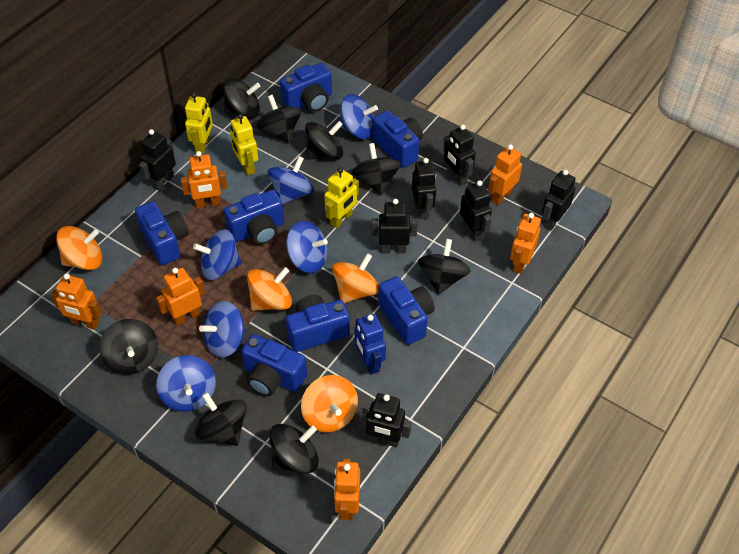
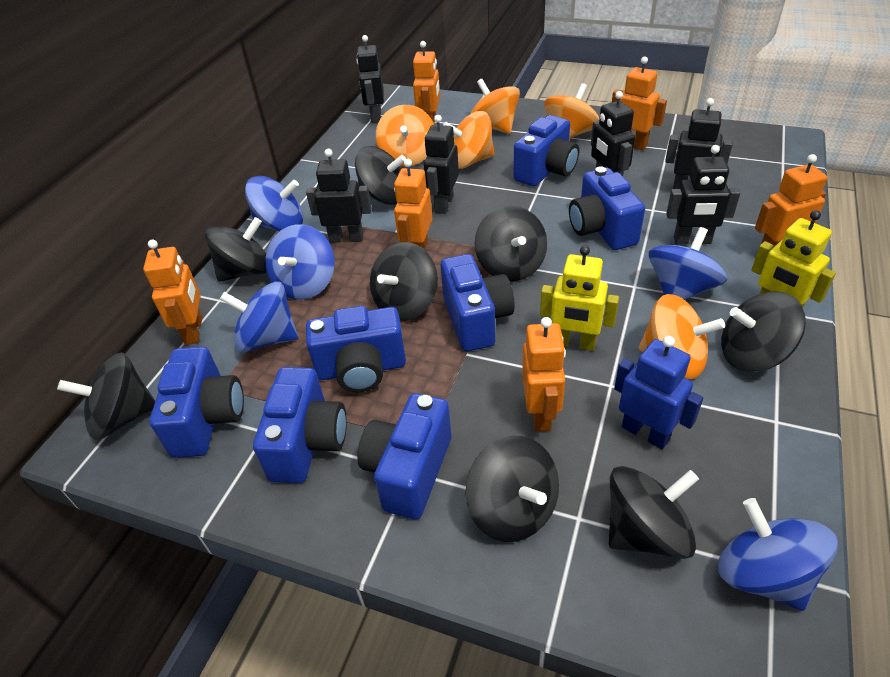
black robot: [139,129,176,191] [359,393,411,447] [371,199,418,253] [412,158,436,219] [443,125,476,186] [460,180,492,242] [542,170,576,231] = 7 -> [306,149,372,243] [356,35,384,123] [424,115,459,214] [591,91,635,176] [665,98,733,189] [666,145,740,244] = 6
blue spinning top: [156,355,216,412] [193,229,242,280] [199,301,246,357] [268,156,314,205] [286,221,328,273] [340,94,378,139] = 6 -> [220,281,298,353] [245,176,303,231] [265,224,335,300] [649,227,727,300] [718,498,838,611] = 5
orange spinning top: [56,226,102,270] [247,267,292,311] [301,375,358,433] [332,253,379,303] = 4 -> [376,105,434,166] [443,111,494,169] [471,79,520,134] [544,83,599,139] [639,294,725,379] = 5
yellow robot: [185,93,213,154] [230,114,258,175] [324,168,359,228] = 3 -> [540,246,619,351] [751,210,836,308] = 2

